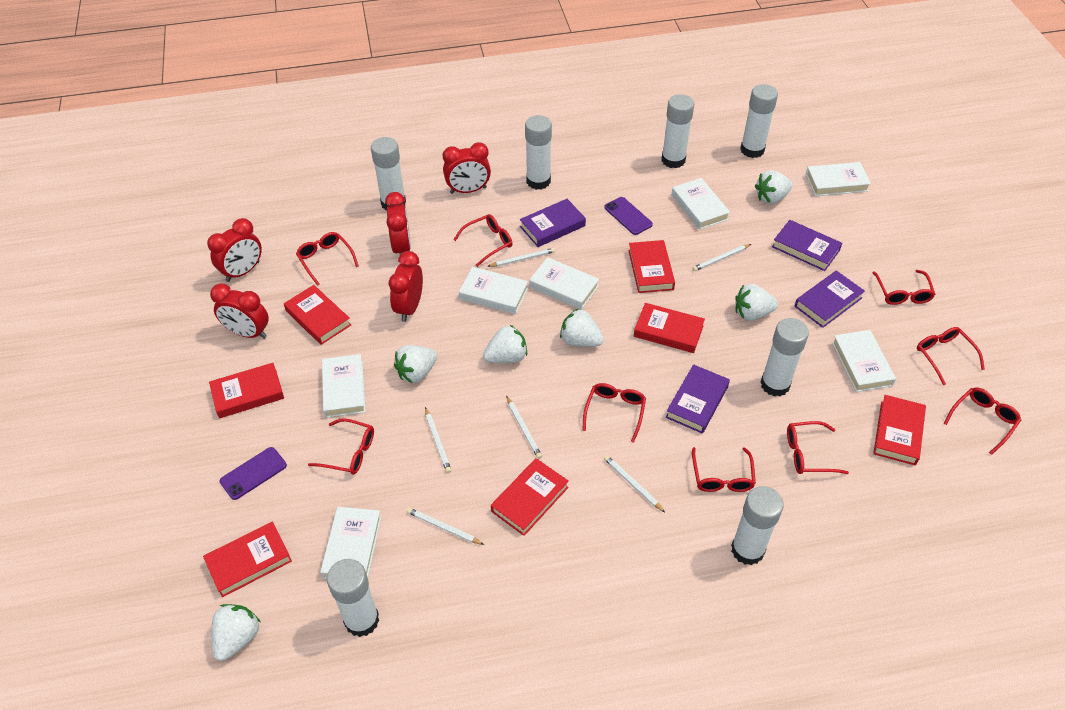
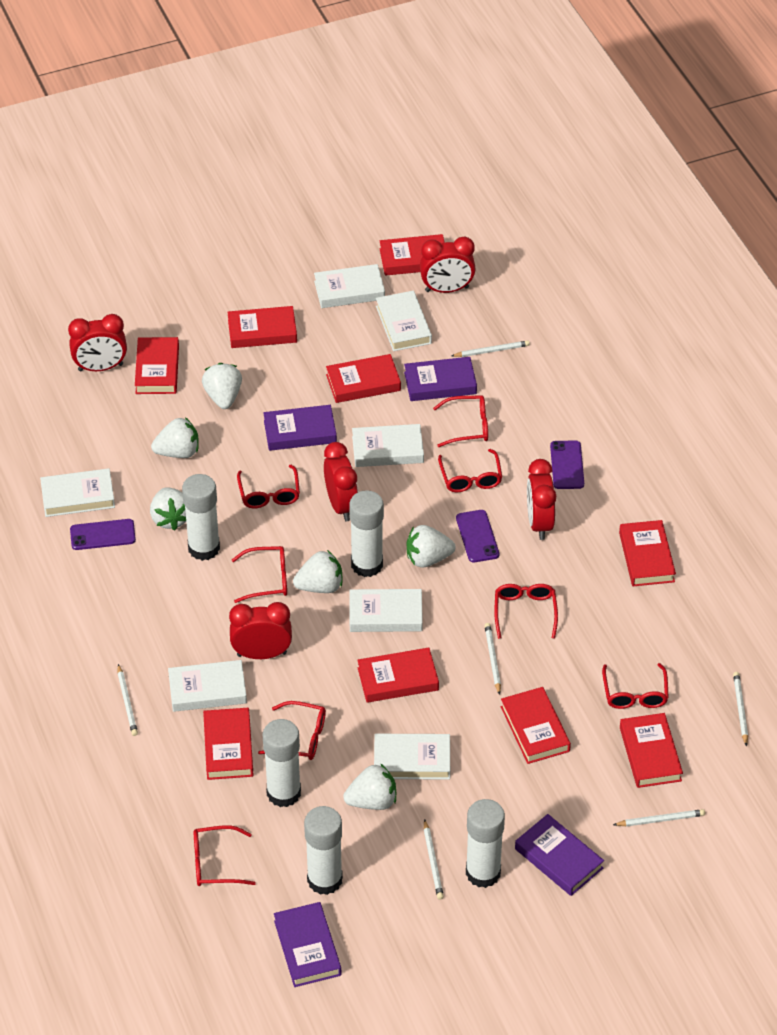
purple phone: [219,447,287,500] [604,197,653,235] = 2 -> [70,519,136,550] [456,510,499,563] [550,441,584,489] = 3
red book: [203,521,292,597] [209,363,284,418] [284,285,351,345] [491,458,569,536] [628,240,675,293] [634,303,705,353] [873,395,926,465] = 7 -> [135,337,179,394] [203,708,254,780] [228,306,297,348] [326,354,401,403] [357,648,439,703] [380,234,445,276] [501,687,571,764] [619,520,676,586] [620,713,683,788] = 9
red glasses: [296,232,359,286] [308,418,374,475] [453,214,512,267] [582,383,646,443] [692,447,756,492] [787,421,849,474] [872,270,936,305] [917,327,985,385] [944,387,1021,455] = 9 -> [193,825,256,886] [232,546,287,603] [237,465,300,508] [258,701,326,760] [433,395,488,447] [438,449,502,492] [494,584,558,639] [602,663,669,709] = 8
white glue stick: [327,559,379,637] [371,137,406,210] [525,115,552,190] [662,94,694,168] [731,486,784,565] [740,84,778,158] [760,318,809,396] = 7 -> [182,474,220,561] [263,719,301,807] [304,806,343,895] [349,490,384,577] [466,799,505,888] = 5

